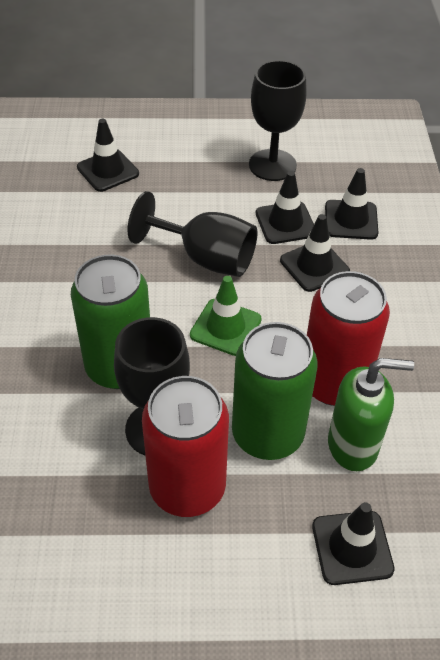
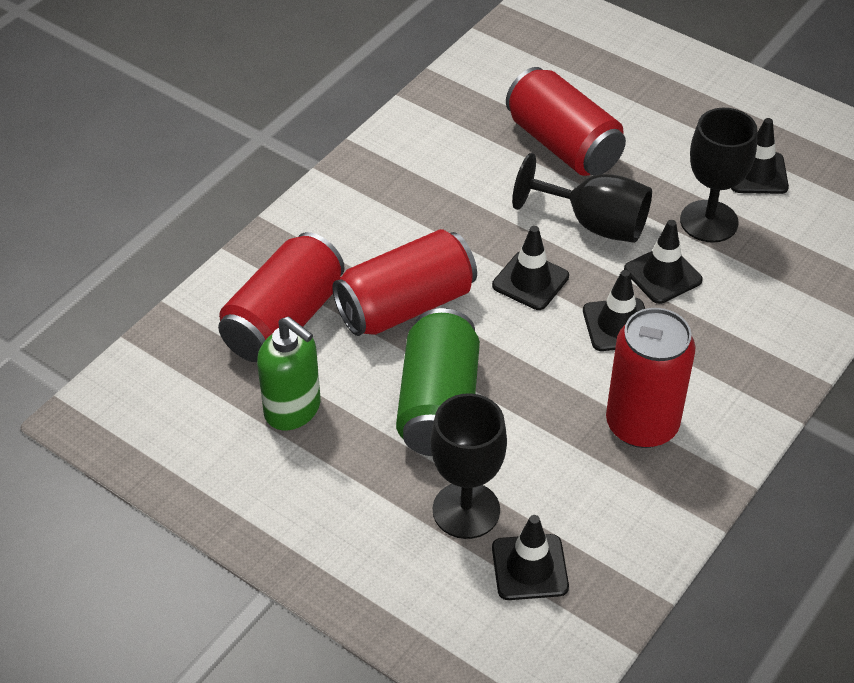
green can: [71,254,150,389] [232,322,318,460] = 2 -> [396,308,480,456] = 1
green traffic cone: [190,276,262,356] = 1 -> none = 0
red can: [142,376,229,517] [307,271,390,406] = 2 -> [218,232,345,362] [332,229,477,336] [506,67,626,176] [606,308,695,448] = 4

